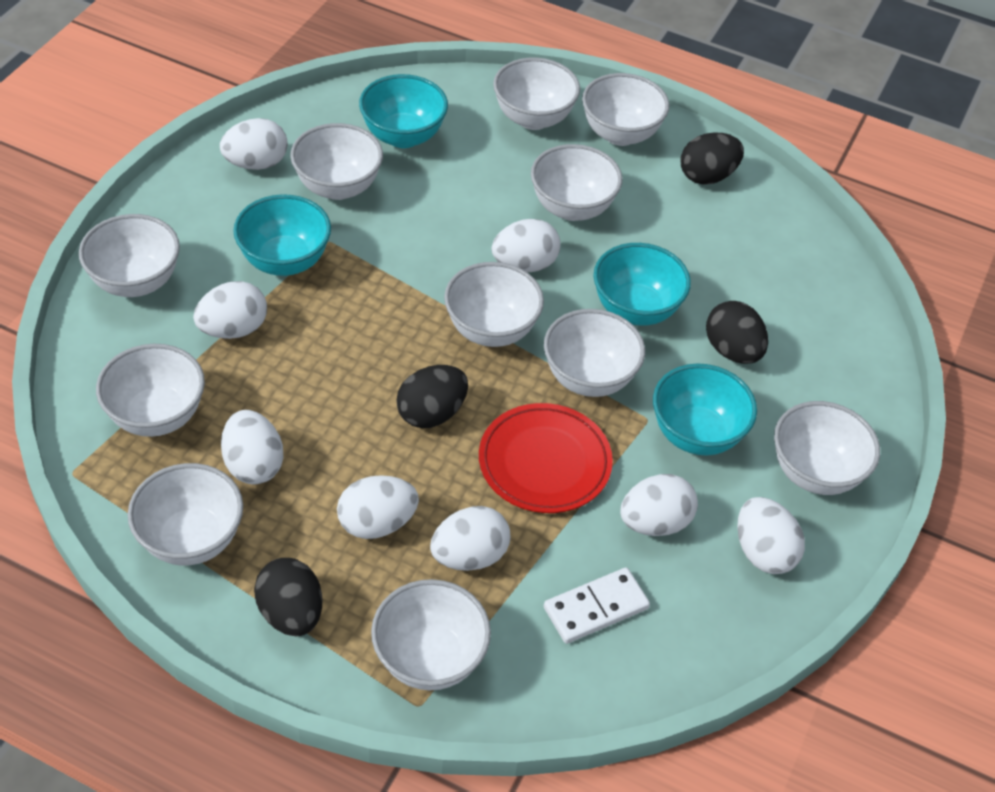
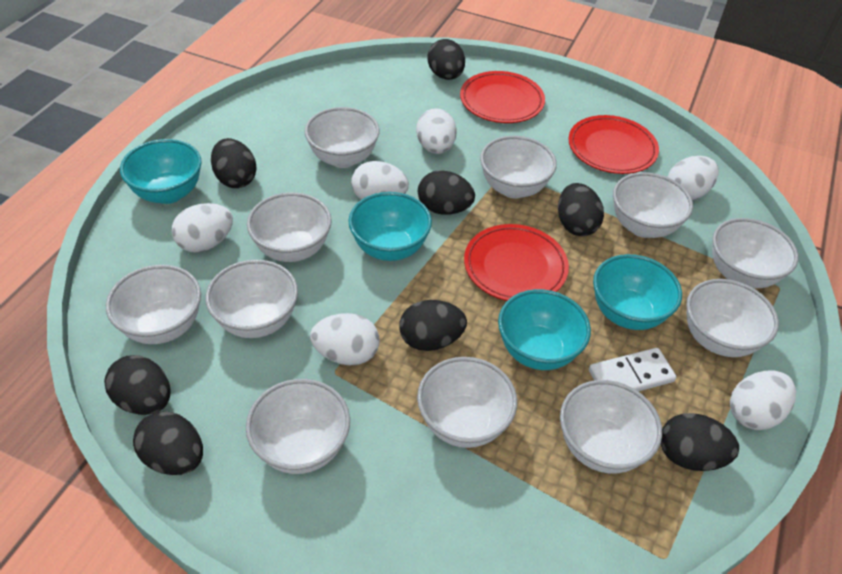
black egg: [254,558,322,636] [396,365,468,428] [680,133,744,185] [706,301,768,364] = 4 -> [104,355,171,415] [133,411,203,475] [211,138,257,188] [399,300,467,351] [418,170,475,215] [428,39,465,80] [558,183,604,236] [661,413,739,471] = 8
red plate: [479,403,613,513] = 1 -> [460,71,545,123] [464,224,569,301] [568,115,659,174] = 3
white egg: [193,281,267,339] [220,118,288,170] [221,410,284,485] [337,475,419,539] [430,506,510,571] [492,219,561,272] [620,474,698,536] [737,497,805,574] = 8 -> [172,203,233,253] [310,313,379,365] [351,161,409,200] [416,108,457,154] [668,156,719,200] [730,371,796,430] = 6

